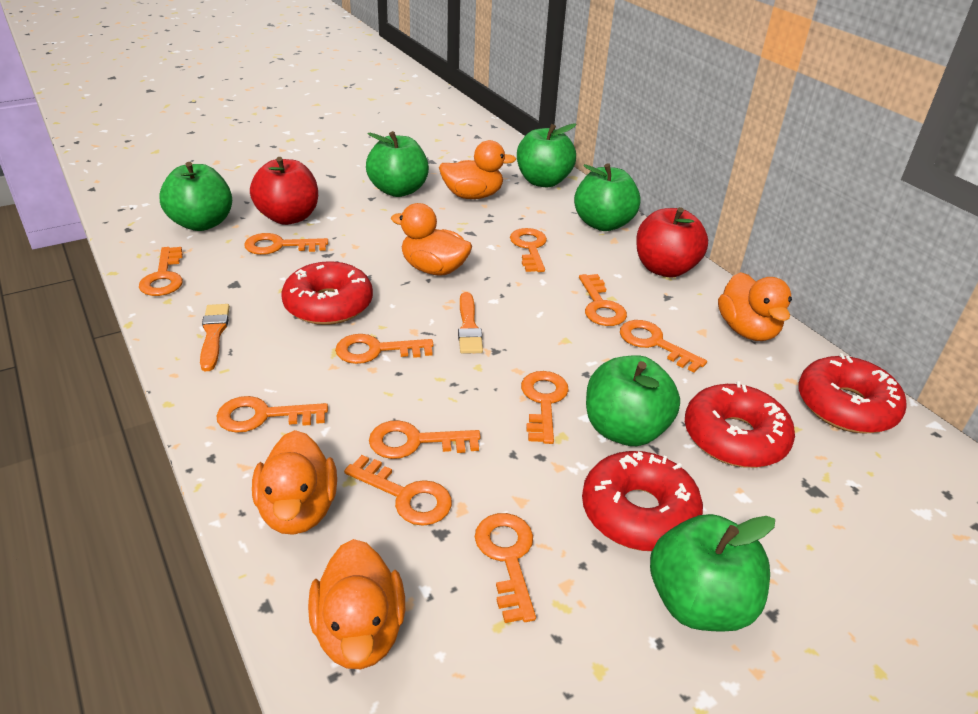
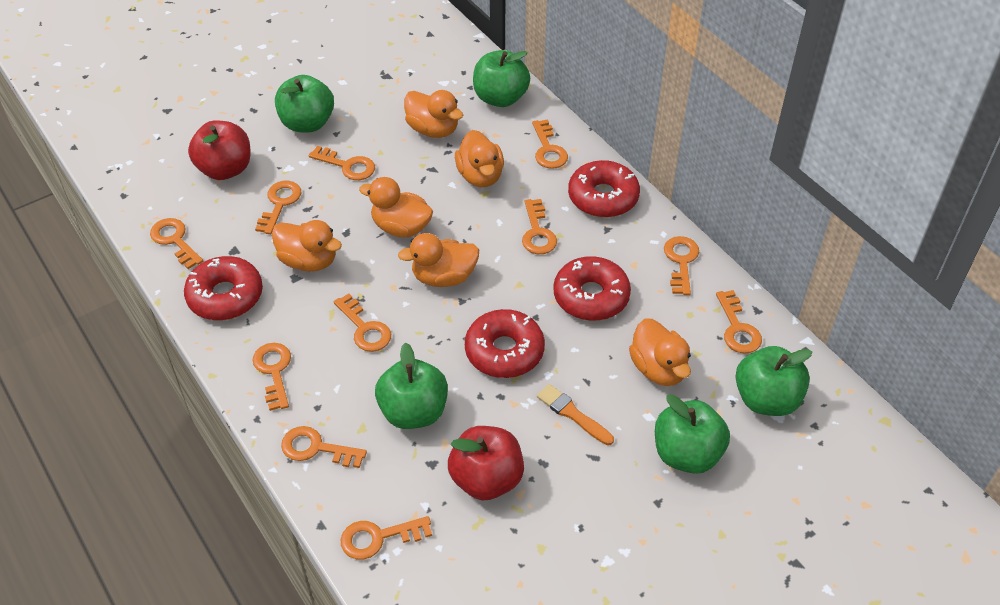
green apple: [159,162,232,231] [366,131,429,197] [517,123,577,187] [574,163,641,231] [586,355,680,446] [650,514,775,632] = 6 -> [275,75,334,133] [375,342,448,429] [473,50,530,107] [655,394,730,474] [735,346,812,416] = 5
orange brush: [200,304,230,371] [458,292,483,354] = 2 -> [537,384,614,445] = 1
orange duck: [252,430,337,535] [308,539,405,669] [391,203,472,276] [439,140,516,199] [718,272,792,341] = 5 -> [272,220,342,272] [359,177,433,237] [398,233,479,287] [404,90,463,138] [455,130,504,187] [629,318,691,386] = 6

